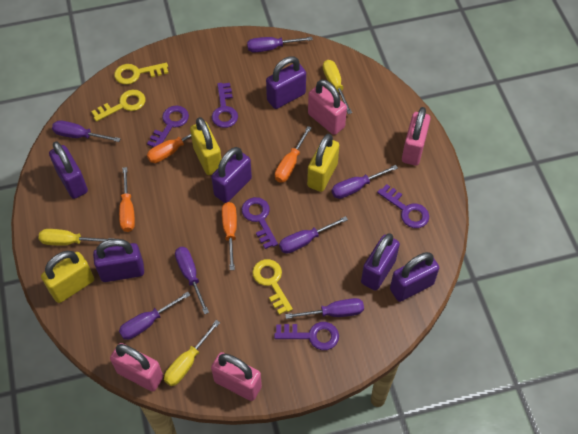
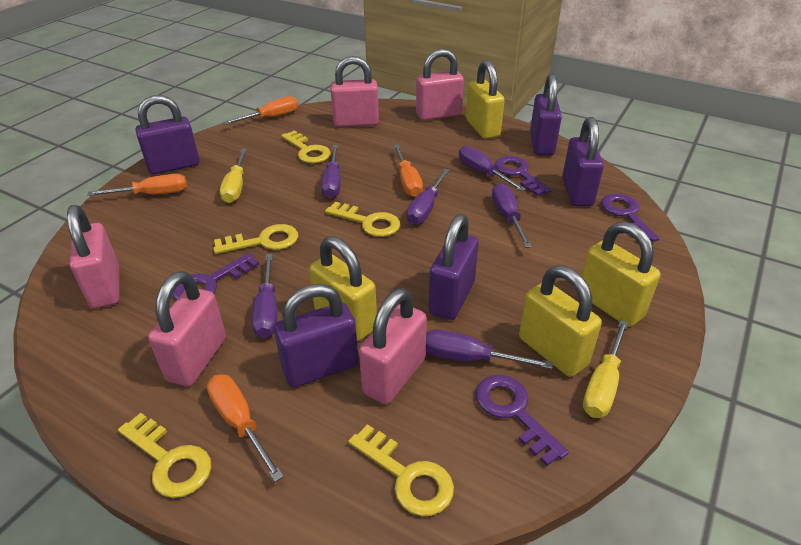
pink padlock: [110,343,163,391] [211,352,262,401] [308,80,347,135] [402,107,431,166] = 4 -> [67,205,119,309] [148,271,226,386] [331,56,379,127] [359,288,427,404] [416,49,464,121] = 5
purple key: [147,106,189,147] [212,83,238,128] [241,197,278,249] [274,322,339,350] [377,184,429,228] = 5 -> [173,253,260,300] [476,375,569,466] [495,156,552,196] [601,193,659,242] = 4
purple padlock: [49,141,88,199] [93,239,144,282] [211,147,252,203] [266,56,306,109] [361,233,400,291] [390,252,439,302] = 6 -> [136,95,200,175] [274,284,358,388] [429,214,479,320] [530,74,562,155] [562,117,604,206] = 5
purple screwdriver: [52,120,121,142] [119,292,190,340] [175,247,209,314] [247,37,313,53] [279,216,348,254] [285,298,364,319] [332,165,398,199] = 7 -> [252,254,278,338] [321,145,341,198] [406,169,450,225] [426,330,553,369] [459,146,526,192] [492,183,532,248] = 6
yellow key: [91,90,145,122] [114,63,168,85] [252,259,293,315] = 3 -> [118,413,211,498] [213,224,298,254] [281,131,331,163] [325,202,400,237] [348,424,454,516] = 5
yellow padlock: [41,251,94,303] [190,117,221,175] [307,134,339,192] = 3 -> [309,236,377,341] [466,60,505,139] [519,265,602,377] [581,222,660,327] = 4
yellow screwdriver: [39,229,114,246] [164,320,220,386] [323,60,352,114] = 3 -> [220,149,247,203] [583,320,628,418] = 2

